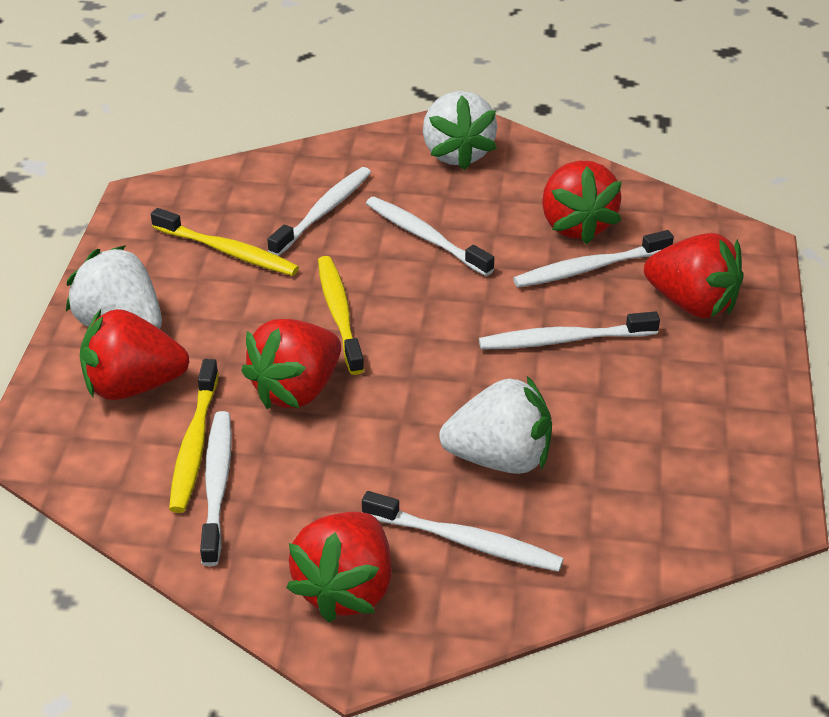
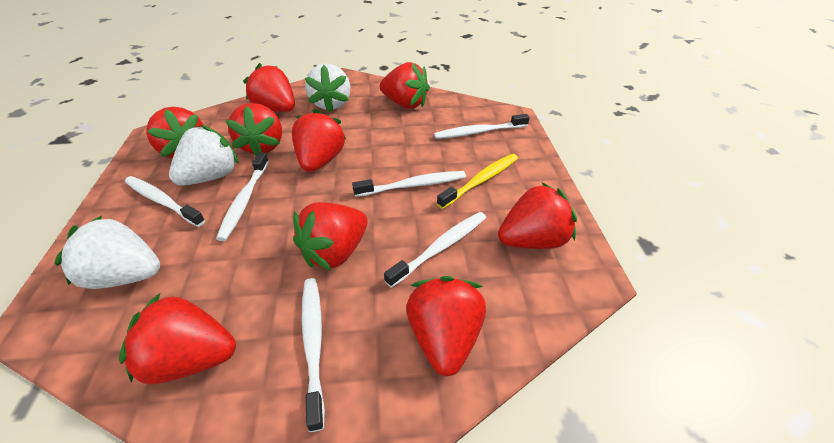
red strawberry: [80,309,189,400] [241,319,341,409] [286,512,392,622] [542,161,622,244] [644,233,744,319] = 5 -> [119,293,236,384] [147,107,204,159] [226,103,282,156] [243,63,295,112] [292,109,346,172] [293,202,367,271] [380,62,430,109] [406,276,486,376] [498,183,577,249] = 9
yellow toothbrush: [151,208,299,276] [169,359,219,513] [318,256,364,375] = 3 -> [437,154,518,209] = 1

